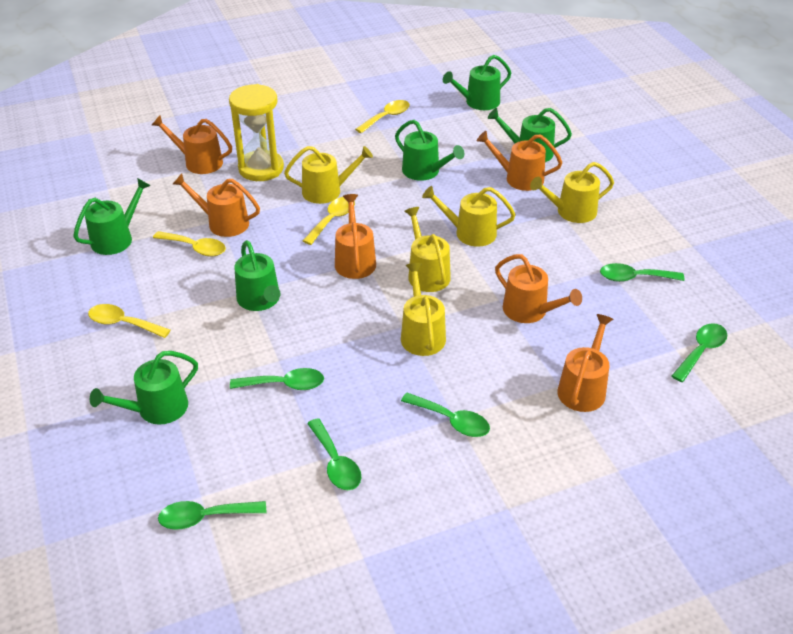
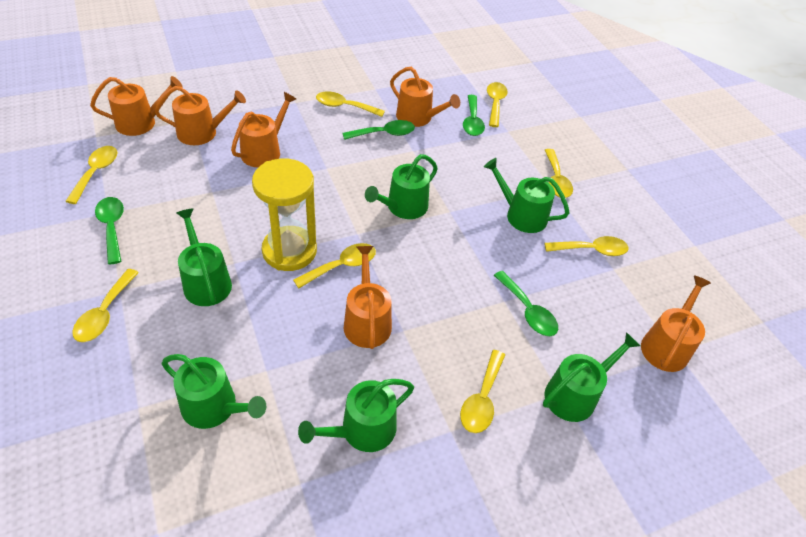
green spoon: [158,501,266,530] [230,368,324,390] [307,418,361,490] [401,393,490,437] [600,263,685,282] [672,323,727,382] = 6 -> [95,197,124,264] [343,120,415,140] [463,95,485,136] [494,271,558,336] = 4
yellow spoon: [88,304,170,338] [153,231,226,257] [303,197,355,245] [355,100,410,133] = 4 -> [65,146,118,204] [72,269,139,342] [293,243,376,289] [316,91,385,117] [460,350,505,433] [487,82,508,127] [544,236,629,256] [545,149,573,198] = 8
yellow watering can: [284,146,373,204] [401,263,446,356] [405,207,451,292] [422,186,516,247] [530,162,614,223] = 5 -> none = 0

